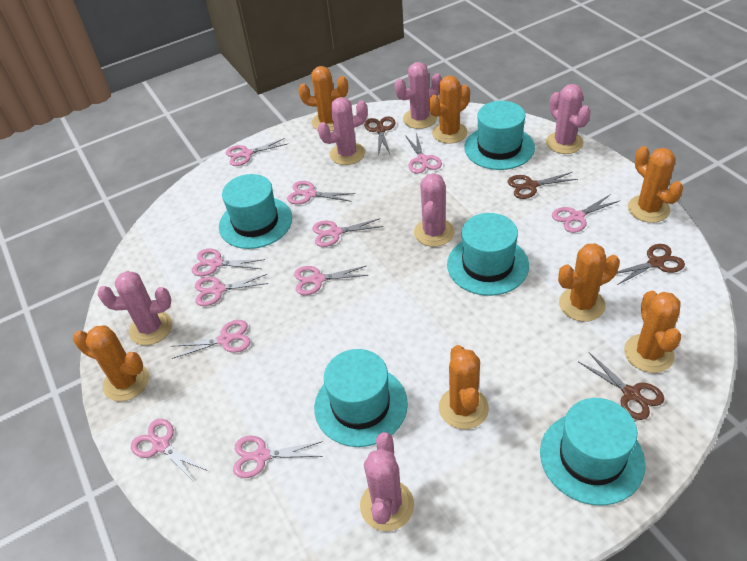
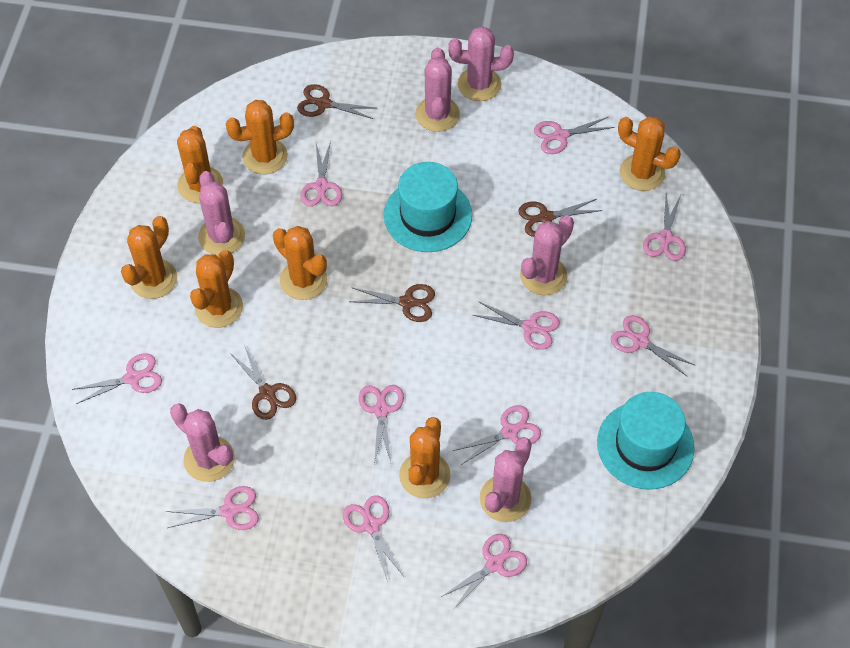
turquoise hat: [219,174,292,249] [314,349,408,447] [447,213,529,296] [464,101,535,170] [540,398,645,506] = 5 -> [383,162,472,252] [597,392,695,489] = 2

